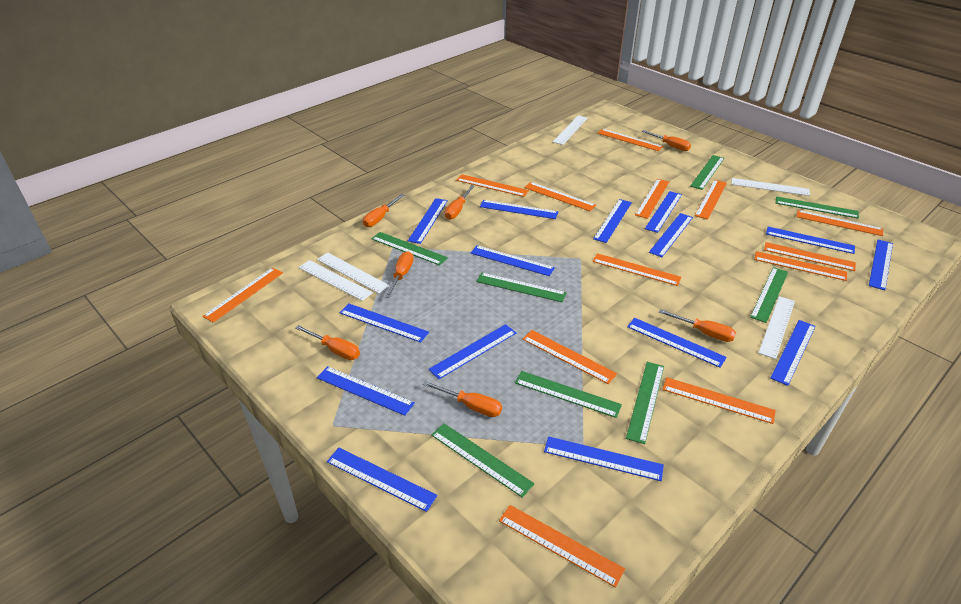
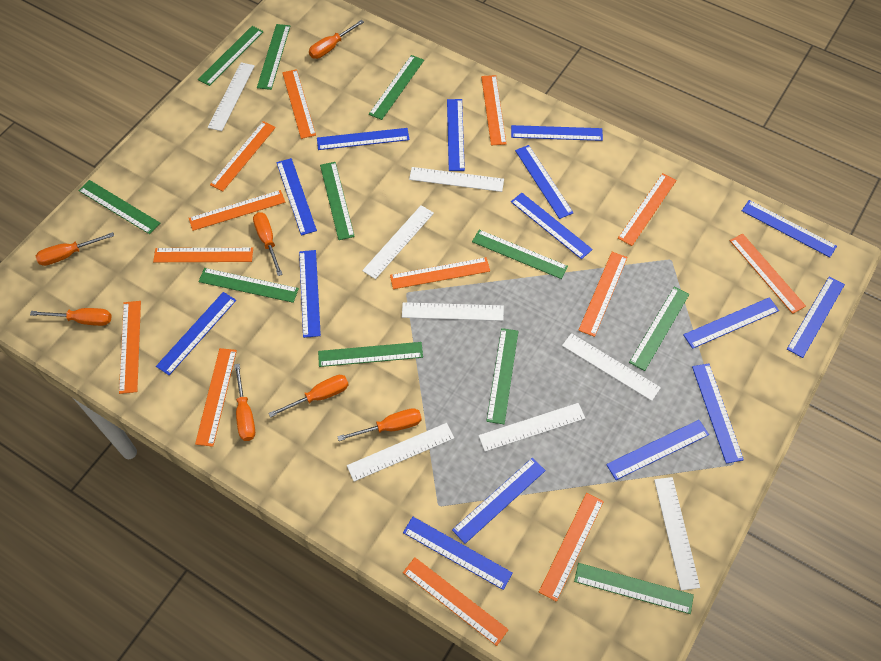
green ruler: [371,232,448,265] [431,423,534,498] [476,273,567,302] [515,371,622,418] [626,362,664,444] [690,155,724,190] [750,267,788,323] [776,196,859,219] = 8 -> [78,180,160,234] [198,26,264,86] [199,268,299,303] [257,24,290,90] [318,342,423,367] [320,162,355,240] [369,55,424,120] [472,230,568,279] [486,328,518,424] [574,563,694,614] [629,287,689,371] = 11
white ruler: [299,260,373,301] [317,252,389,293] [553,115,588,145] [731,178,810,196] [758,296,795,359] = 5 -> [208,62,255,131] [347,423,454,482] [362,205,434,279] [402,302,504,321] [409,167,504,192] [478,403,585,452] [562,333,661,401] [654,477,700,590] = 8

